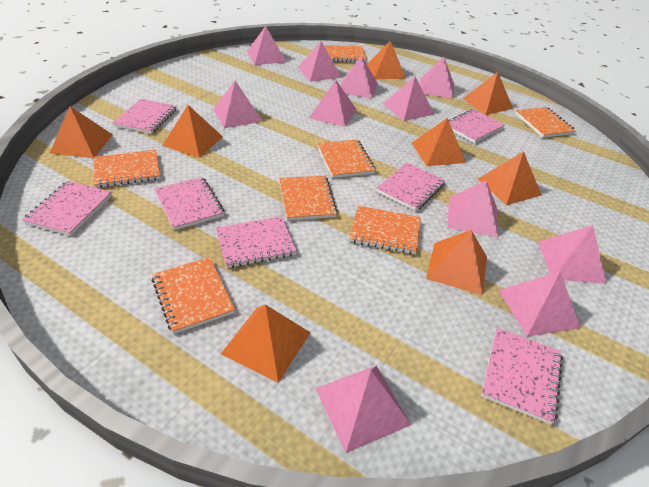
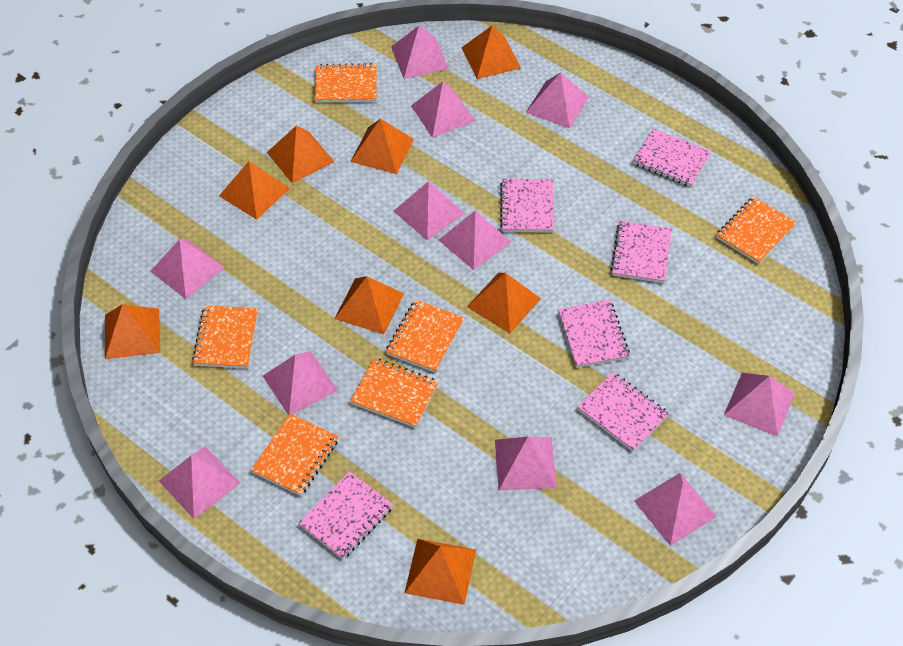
orange notebook: [94,150,160,188] [152,257,235,334] [279,176,338,221] [317,139,376,178] [324,45,367,62] [349,206,421,254] [515,107,576,138] = 7 -> [192,305,258,368] [251,414,339,496] [315,63,376,103] [350,358,439,428] [386,299,464,373] [716,196,797,264] = 6
pink notebook: [22,181,112,236] [113,99,177,134] [154,177,224,230] [216,216,297,268] [376,163,446,211] [449,109,505,143] [481,328,563,425] = 7 -> [299,471,393,559] [500,179,554,233] [558,300,630,368] [577,372,669,452] [611,221,672,283] [633,129,711,187] = 6

